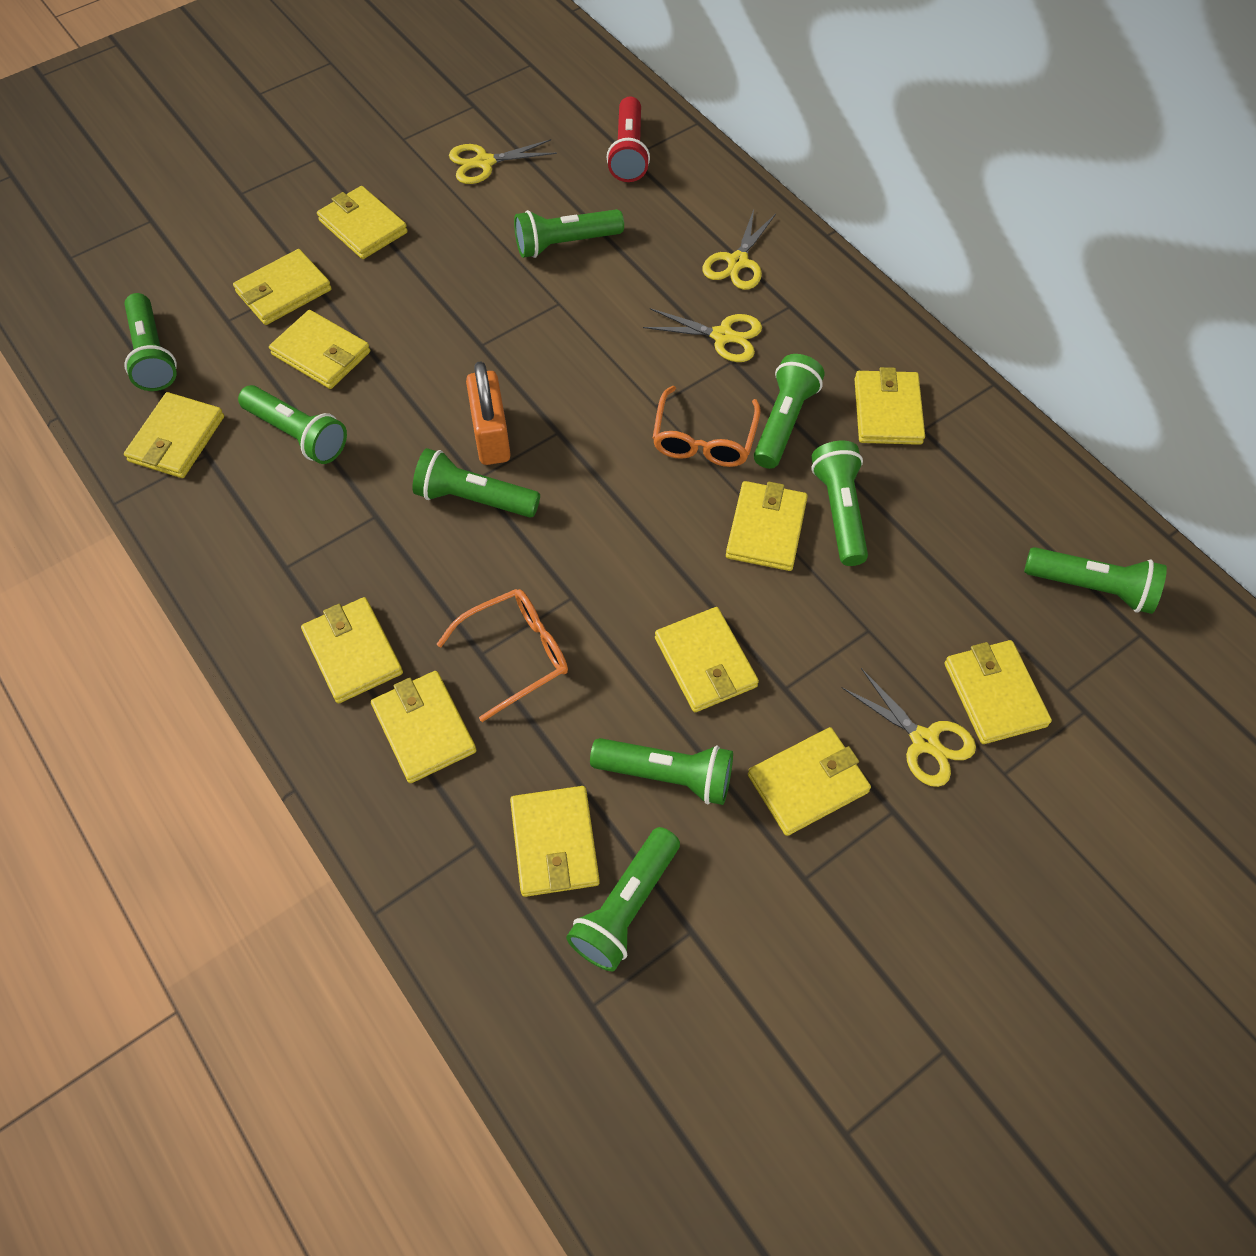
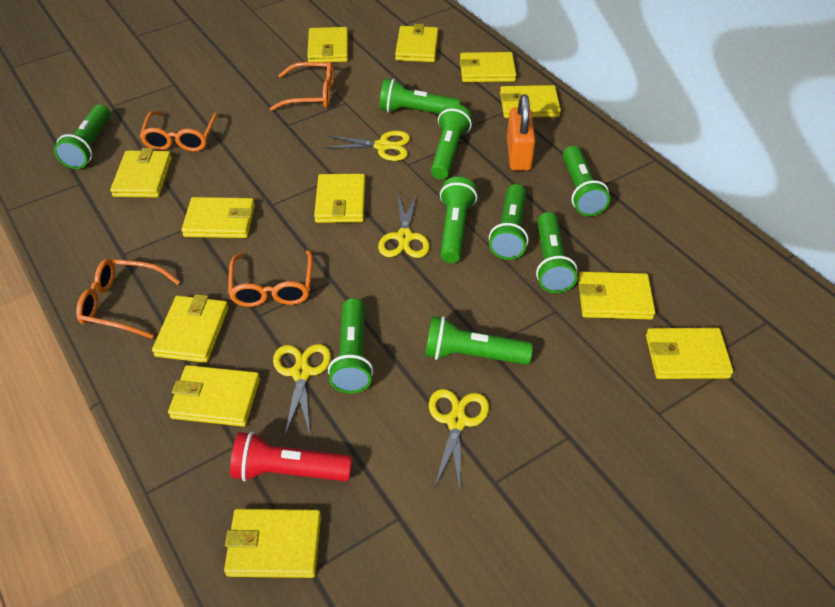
orange glasses: [437,589,568,722] [653,386,761,467] = 2 -> [76,259,180,339] [140,111,219,152] [228,250,313,307] [270,61,334,111] = 4

